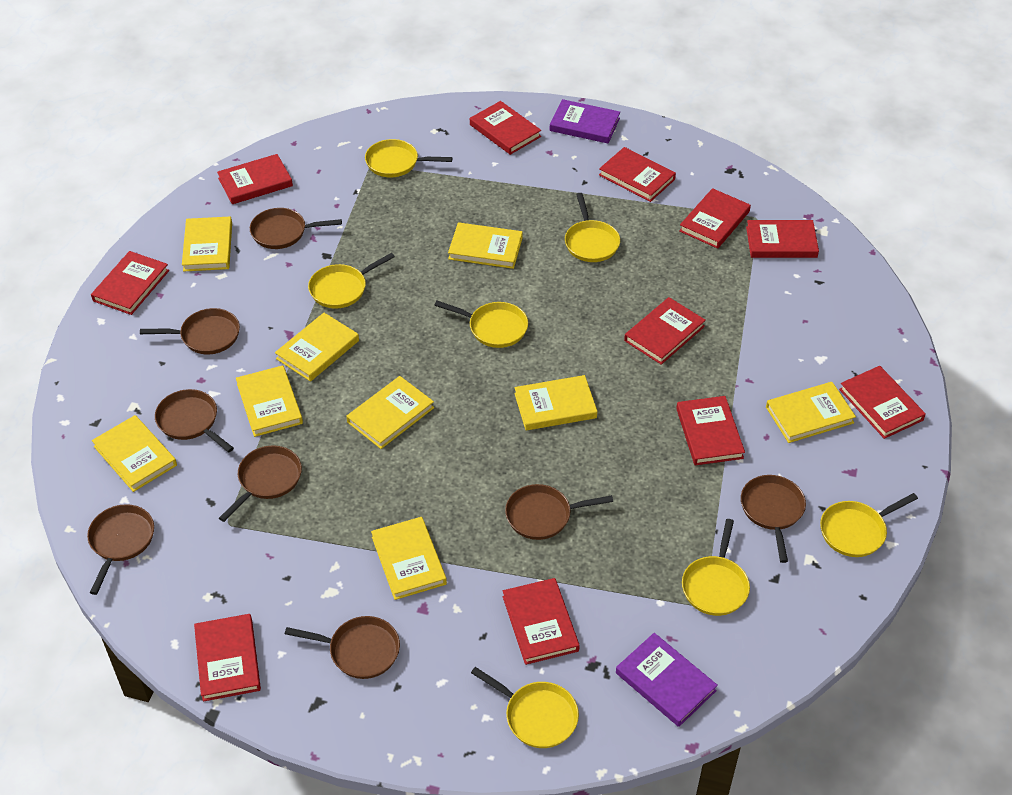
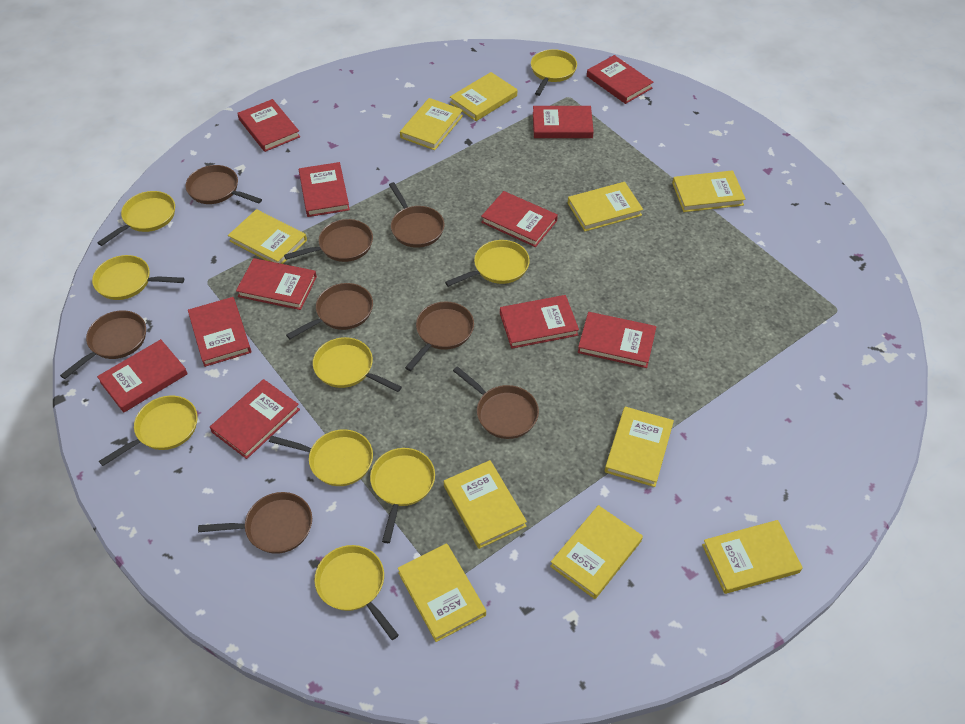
purple book: [549,99,620,143] [616,633,718,727] = 2 -> none = 0
yellow book: [92,415,177,492] [182,217,232,271] [236,365,303,437] [275,313,359,382] [346,376,434,449] [371,517,447,600] [448,222,523,269] [514,375,598,430] [766,382,856,443] = 9 -> [228,209,307,264] [398,543,486,642] [400,98,463,150] [444,460,527,549] [450,72,517,121] [550,505,643,599] [568,182,643,231] [605,407,674,487] [672,170,746,212] [702,520,803,594] = 10
yellow pan: [308,253,395,308] [365,139,452,177] [434,301,528,348] [471,667,579,748] [565,193,620,262] [682,519,750,616] [820,493,918,557] = 7 -> [92,255,184,300] [97,191,175,246] [99,396,197,466] [269,429,373,486] [313,337,402,392] [314,545,399,640] [370,448,435,543] [445,240,530,287] [531,49,577,96] = 9

